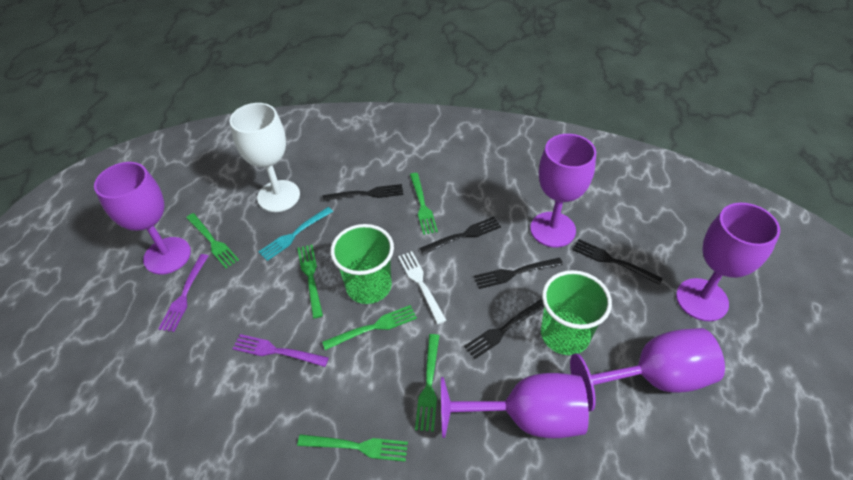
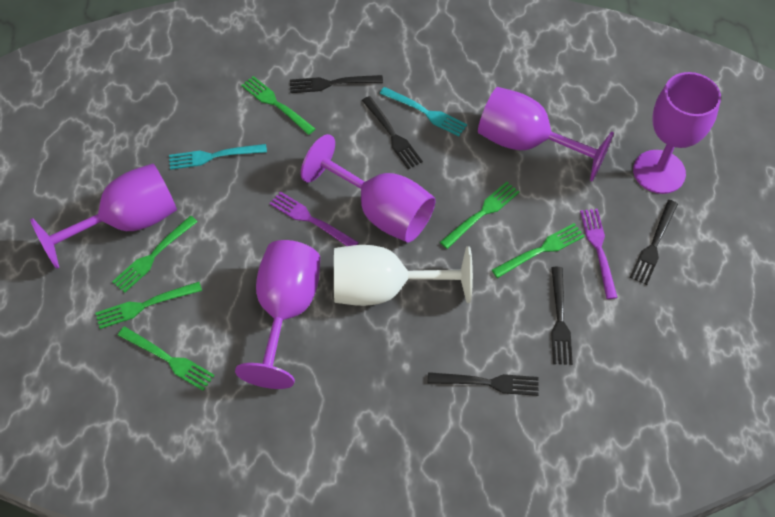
green cup: [330,224,394,304] [541,270,612,355] = 2 -> none = 0
turquoise fork: [259,207,333,261] = 1 -> [169,144,267,170] [380,87,467,137] = 2
white fork: [398,251,446,324] = 1 -> none = 0

